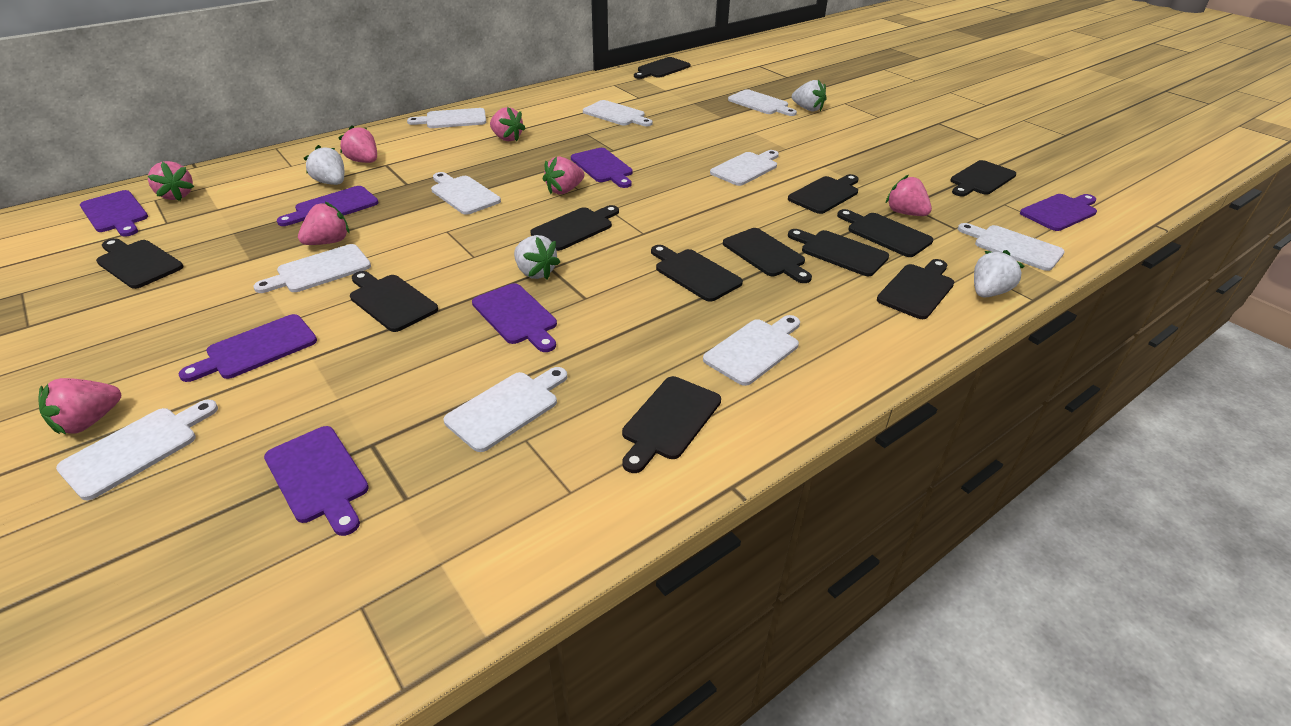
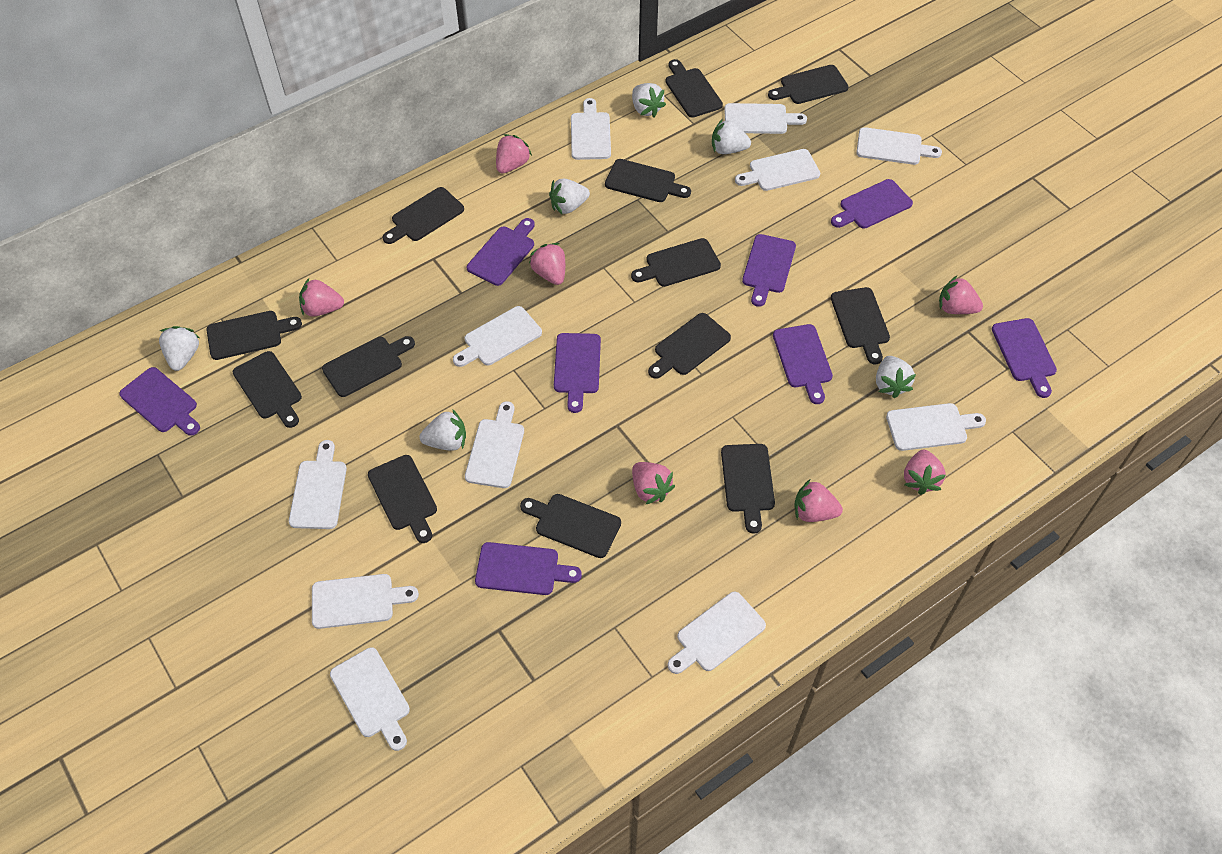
black cutting board: [96,238,183,289] [350,271,438,332] [530,205,619,251] [622,376,721,473] [634,57,690,79] [651,245,743,302] [723,228,812,283] [788,174,859,214] [788,229,889,276] [837,209,933,257] [877,259,954,319] [950,160,1016,197] = 12 -> [206,311,302,360] [233,351,302,428] [322,336,415,397] [368,455,437,543] [383,187,464,244] [520,494,621,558] [605,159,691,202] [631,238,721,287] [648,313,731,379] [666,59,723,118] [721,444,775,534] [768,65,849,104] [831,287,890,364] = 13
purple cutting board: [80,190,148,237] [179,314,317,382] [264,426,369,536] [277,186,379,226] [472,283,557,352] [571,148,633,188] [1020,194,1097,231] = 7 -> [119,367,200,436] [467,218,535,286] [475,542,582,595] [554,333,601,413] [742,234,796,307] [773,324,833,404] [831,179,913,229] [992,318,1057,398] = 8
white cutting board: [56,400,218,500] [253,244,371,293] [407,108,486,128] [431,172,501,215] [444,367,567,452] [583,100,653,126] [703,315,800,386] [710,150,779,186] [728,89,797,116] [958,223,1065,271] = 10 -> [289,440,347,529] [312,574,419,629] [330,647,410,751] [453,306,542,367] [465,401,524,488] [571,98,611,160] [668,592,766,674] [724,103,807,134] [735,149,820,191] [856,127,942,165] [886,403,986,451] = 11
white strawberry: [304,145,344,185] [514,235,560,280] [792,80,826,111] [974,250,1025,297] = 4 -> [159,326,200,371] [420,409,466,451] [549,179,590,214] [632,83,666,117] [712,119,751,154] [876,356,916,398] = 6

